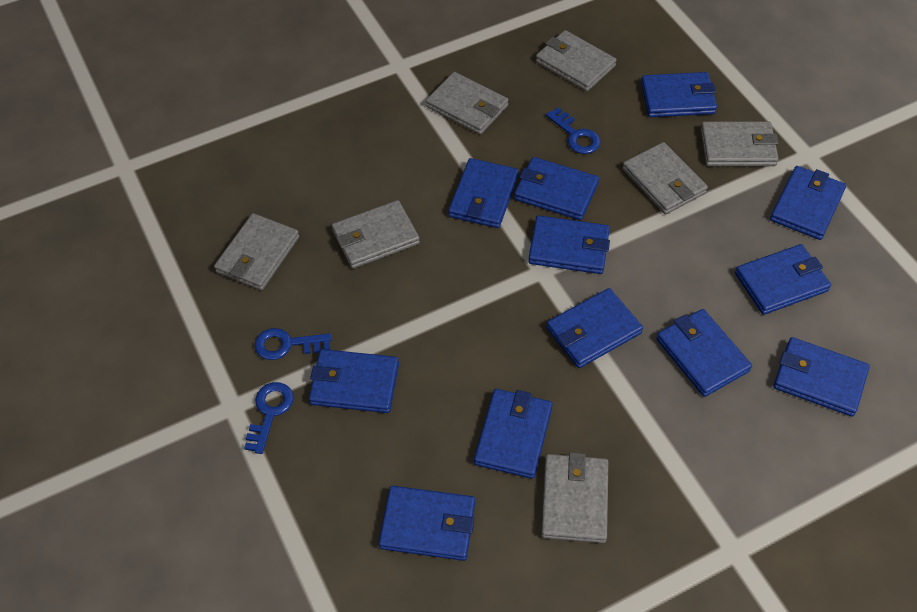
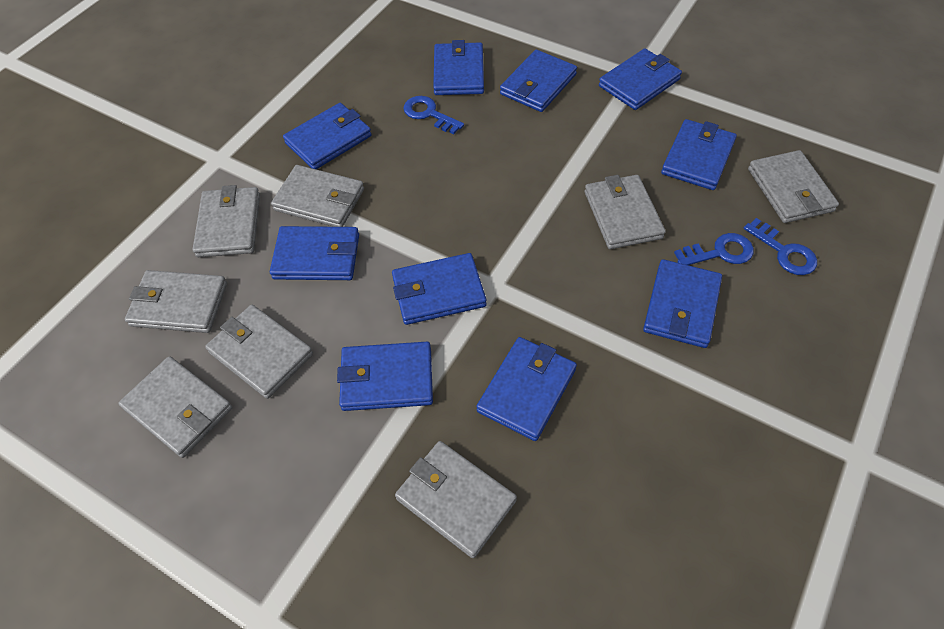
blue wallet: [309,349,399,413] [379,486,475,561] [448,158,519,228] [474,389,553,479] [514,157,599,220] [528,216,610,274] [546,288,643,368] [641,72,717,117] [656,309,752,397] [735,244,831,315] [770,166,846,240] [773,337,870,417] = 12 -> [270,226,359,280] [283,103,372,169] [337,342,433,411] [392,253,486,325] [433,40,484,95] [476,337,577,441] [500,50,577,112] [599,48,682,110] [643,259,722,348] [661,119,737,190] = 10
grey wallet: [214,213,299,290] [332,200,420,269] [426,72,508,135] [536,30,617,91] [541,452,609,543] [622,142,708,214] [700,121,779,166] = 7 -> [118,356,233,458] [125,270,227,333] [193,185,260,257] [205,305,313,399] [271,165,364,227] [395,441,517,558] [585,175,666,249] [748,150,839,223] = 8

